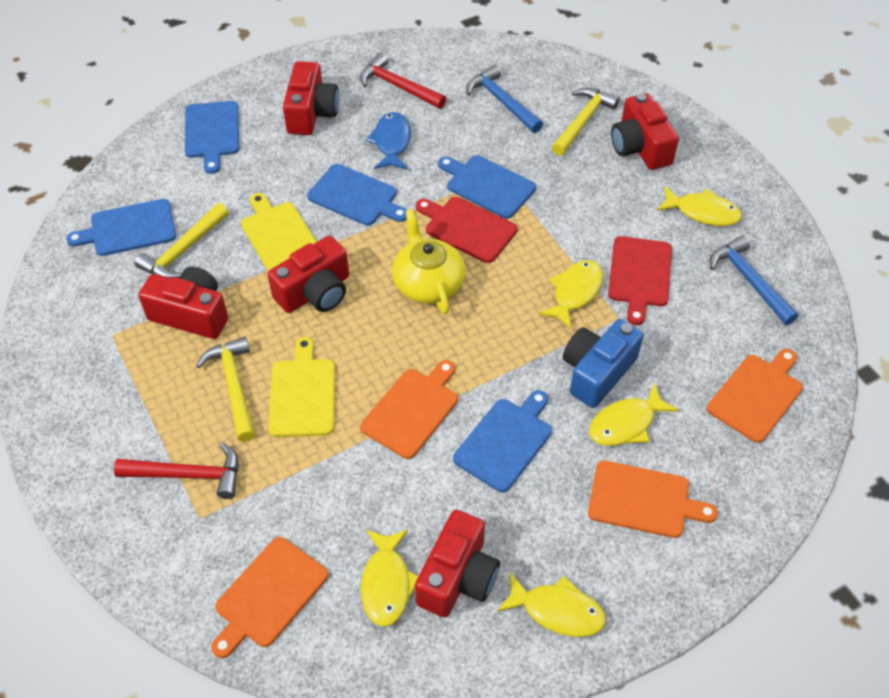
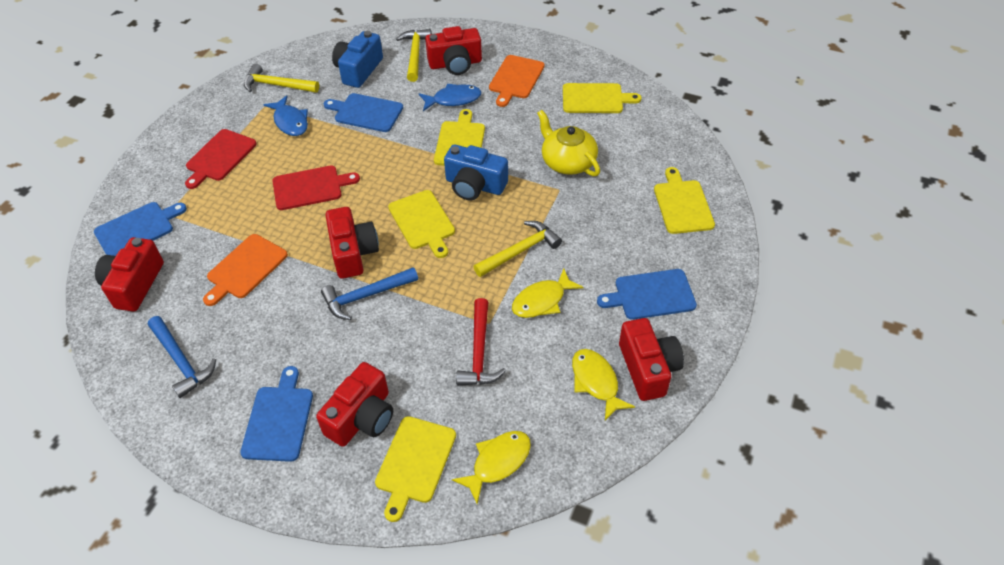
blue camera: [563,319,643,408] = 1 -> [332,31,383,88] [444,144,508,200] = 2
blue cutting board: [66,199,176,256] [185,101,239,174] [307,164,407,226] [438,155,536,219] [453,390,552,492] = 5 -> [94,202,187,256] [240,366,313,462] [324,93,403,132] [597,269,697,320] = 4
blue fish: [366,112,411,170] = 1 -> [264,95,308,136] [419,84,481,111] = 2
orange cutting board: [211,537,328,658] [360,360,458,459] [588,460,718,538] [707,349,803,443] = 4 -> [203,234,288,306] [489,55,545,107] = 2
red hammer: [114,443,239,499] [360,53,446,109] = 2 -> [456,298,506,386] = 1
yellow cutting board: [241,193,317,271] [268,337,335,437] = 2 -> [375,416,456,522] [388,190,455,258] [434,109,485,166] [563,83,642,113] [654,167,715,234] = 5
yellow fish: [361,530,418,627] [497,572,606,637] [538,260,603,329] [589,383,679,446] [657,186,742,226] = 5 -> [452,431,531,504] [512,268,584,318] [572,349,635,421] = 3

